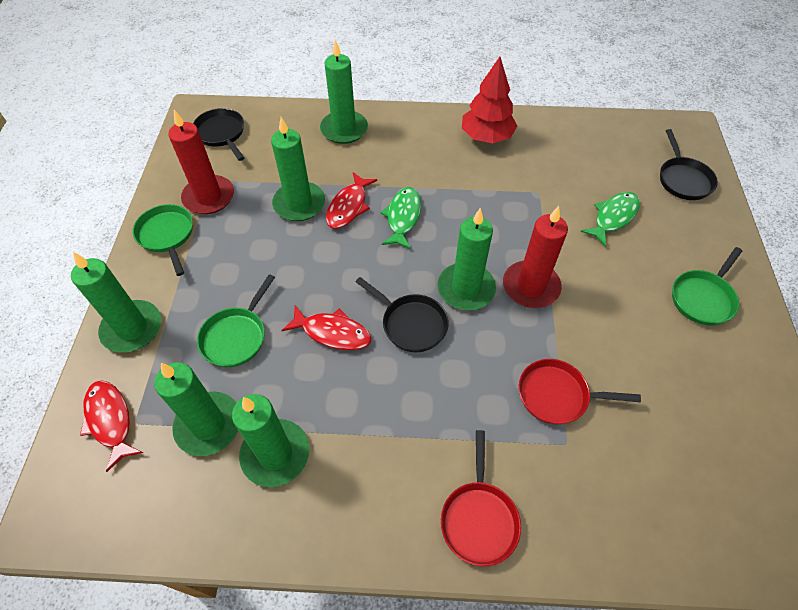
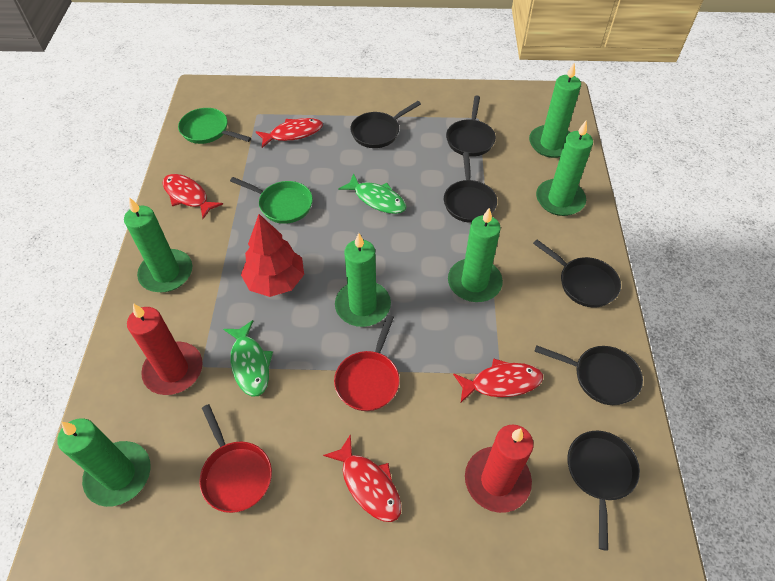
black pan: [193,108,244,161] [356,277,449,352] [660,129,718,200] = 3 -> [350,101,421,148] [444,152,497,223] [446,96,496,157] [533,240,621,307] [534,345,643,405] [567,431,640,551] = 6
green pan: [132,204,193,276] [197,274,275,367] [672,247,742,325] = 3 -> [178,108,251,144] [230,177,313,224] = 2
red fish: [80,380,143,472] [281,305,372,350] [326,172,377,229] = 3 -> [163,174,223,219] [256,118,323,148] [323,434,402,522] [453,358,543,403] = 4

